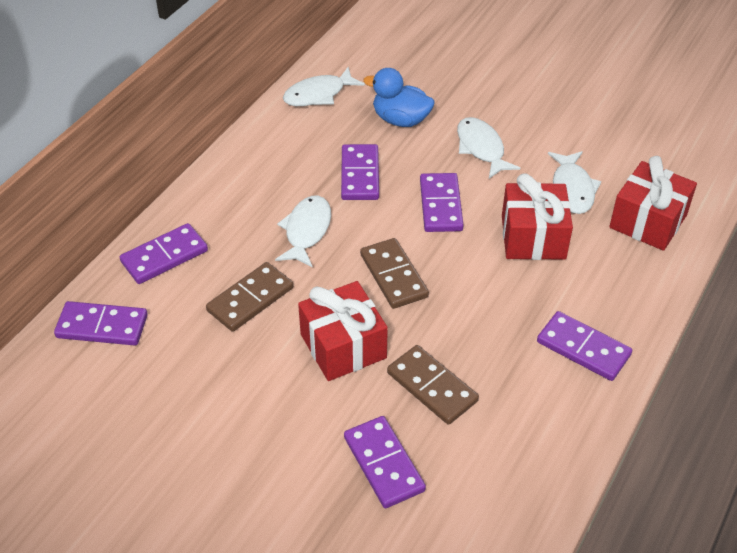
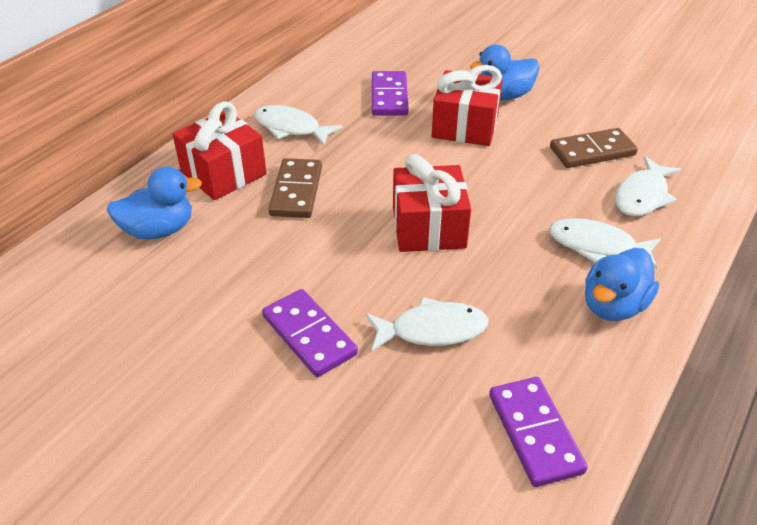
blue duck: [363,68,435,127] = 1 -> [107,167,202,240] [470,45,540,100] [585,248,659,321] = 3
brown domino: [206,262,293,332] [360,238,429,309] [387,345,479,425] = 3 -> [268,158,322,218] [550,128,638,168] = 2
purple domino: [54,301,148,346] [120,223,208,284] [341,144,379,200] [344,416,426,508] [420,173,464,232] [537,311,632,381] = 6 -> [262,289,358,377] [372,71,409,116] [489,377,588,487] = 3

